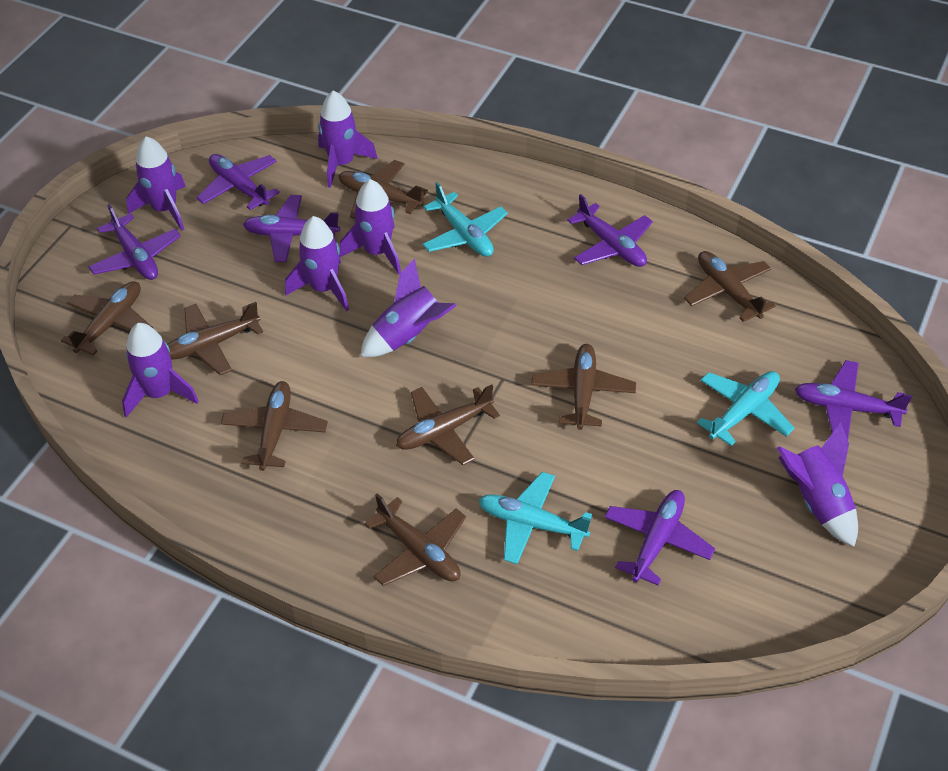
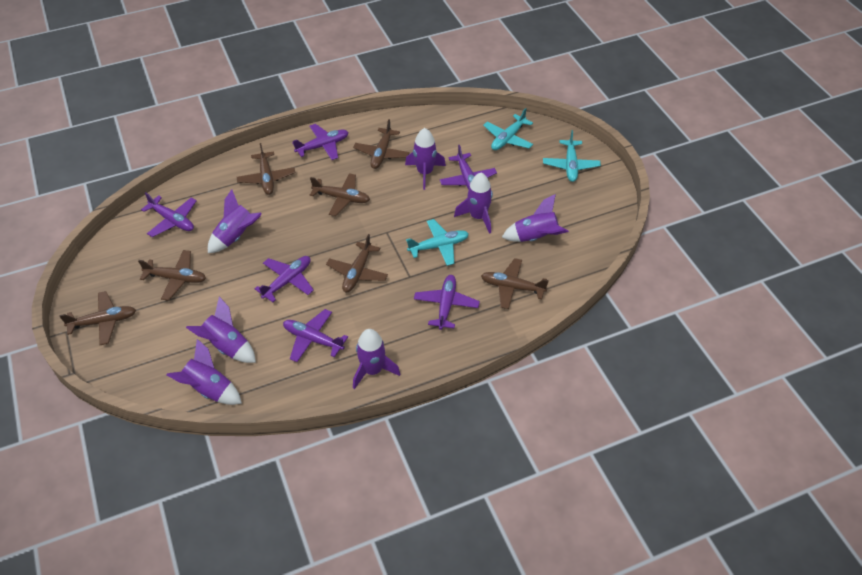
brown plane: [61,281,154,356] [167,302,263,375] [221,381,328,471] [338,160,428,219] [364,493,466,586] [396,385,500,465] [531,344,636,430] [684,251,776,322] = 8 -> [59,291,136,345] [138,250,206,301] [237,143,295,195] [310,173,370,216] [326,234,388,292] [353,119,410,169] [481,258,549,309] = 7

